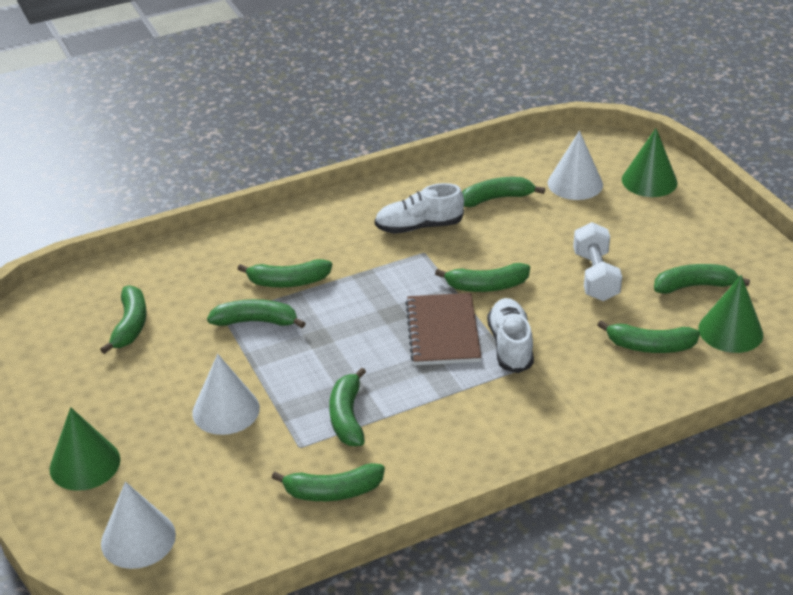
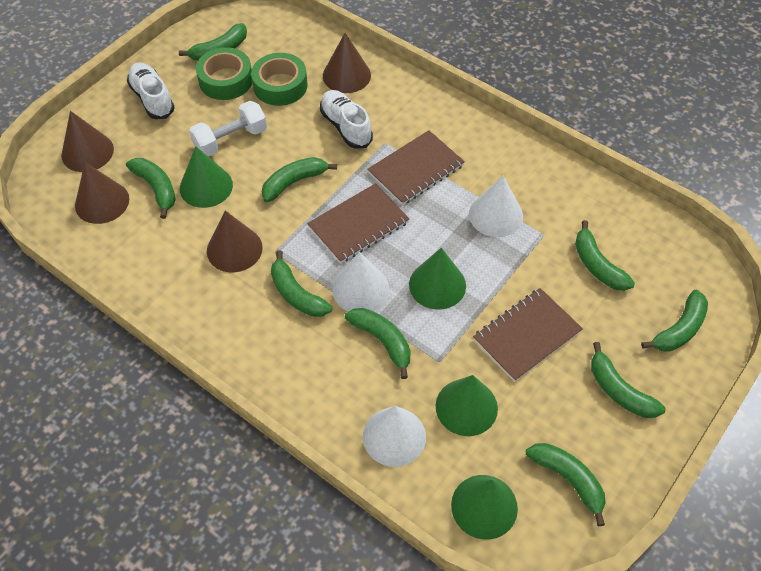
brown cone: none = 0 -> [61,111,114,172] [75,162,129,224] [207,211,263,272] [323,33,371,93] = 4
brown notebook: [405,293,481,365] = 1 -> [307,183,409,263] [367,130,465,205] [473,288,583,382] = 3
green cone: [50,407,120,491] [622,128,678,197] [698,275,763,353] = 3 -> [180,146,233,208] [409,248,466,310] [436,375,498,436] [451,475,518,540] = 4
green tape: none = 0 -> [196,47,253,100] [251,53,308,106] = 2

